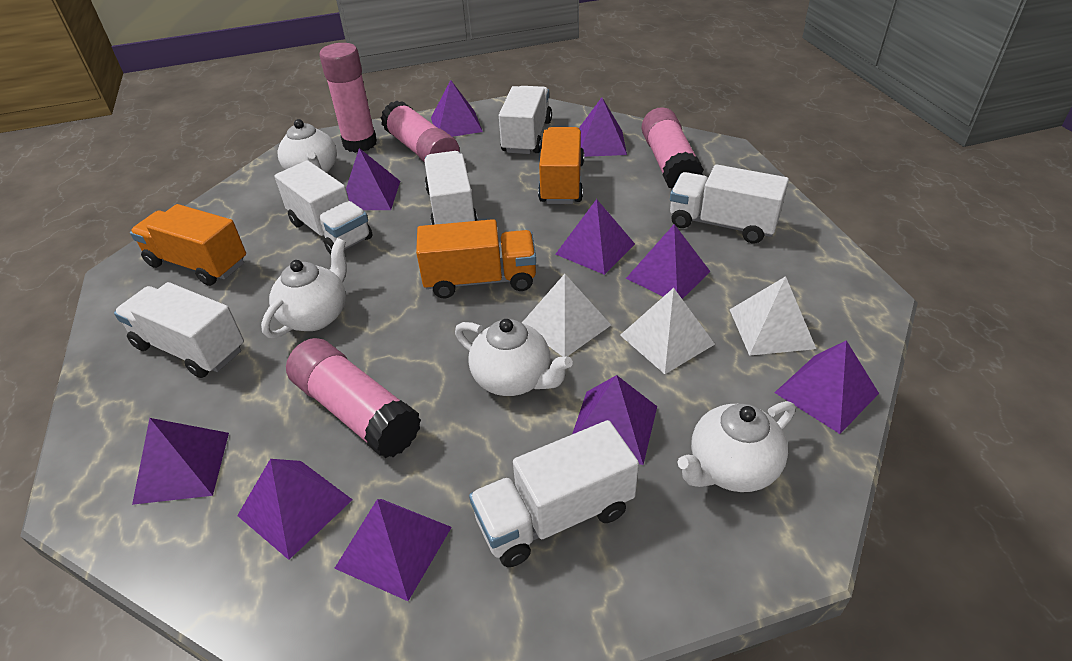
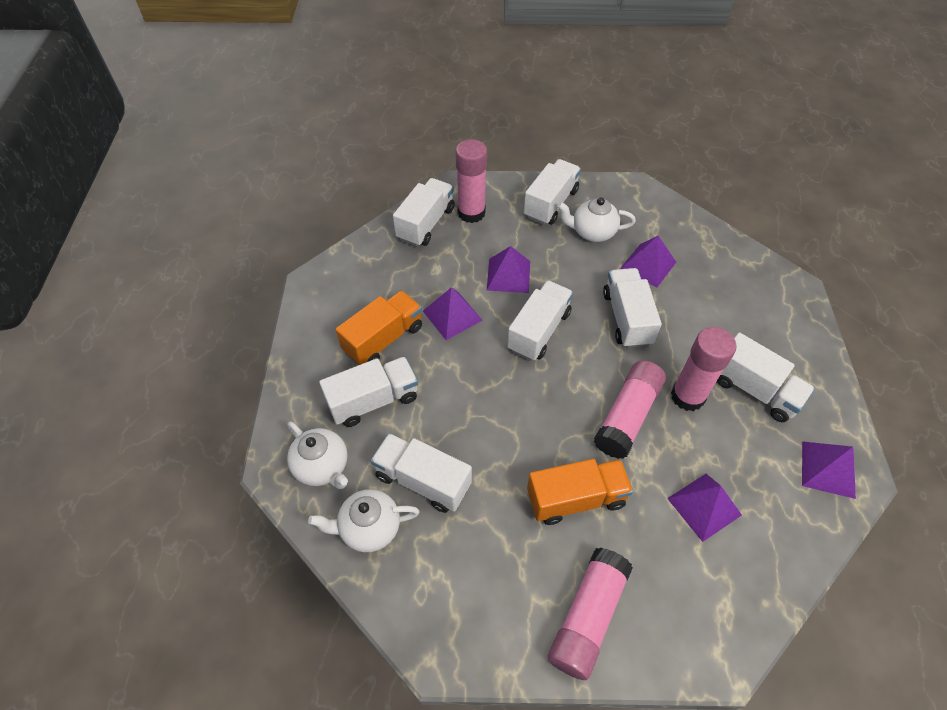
orange truck: [130,204,246,286] [416,219,536,298] [538,127,584,204] = 3 -> [335,290,422,365] [527,459,633,525] = 2
purple pyramid: [132,418,229,505] [237,459,353,560] [334,499,452,601] [346,148,400,210] [431,80,483,137] [555,199,635,275] [572,375,657,465] [579,97,627,157] [626,224,710,299] [774,340,879,434] = 10 -> [423,287,483,340] [487,246,530,293] [620,236,676,287] [667,474,742,542] [802,441,856,499] = 5
white pyramid: [522,274,611,357] [620,288,715,374] [730,276,816,356] = 3 -> none = 0
white teapot: [261,238,347,338] [278,119,337,173] [455,319,573,396] [677,401,795,492] = 4 -> [287,421,348,489] [308,489,420,552] [557,198,636,242] = 3
white truck: [114,282,244,378] [275,160,372,254] [424,151,478,225] [469,420,639,567] [499,86,552,154] [670,164,789,244] = 6 -> [319,357,418,427] [371,433,472,513] [393,178,455,247] [507,280,573,361] [524,159,581,225] [603,268,662,348] [717,333,815,422] = 7

